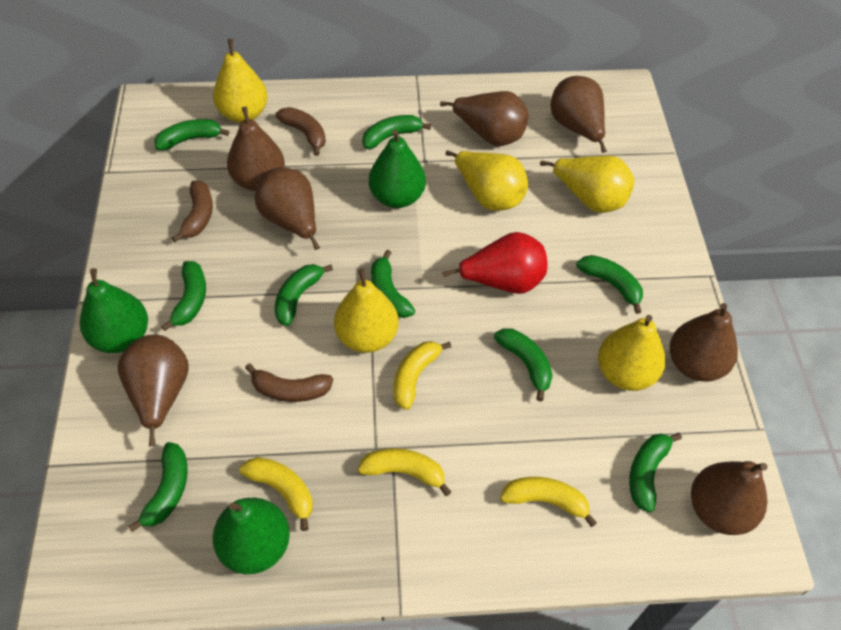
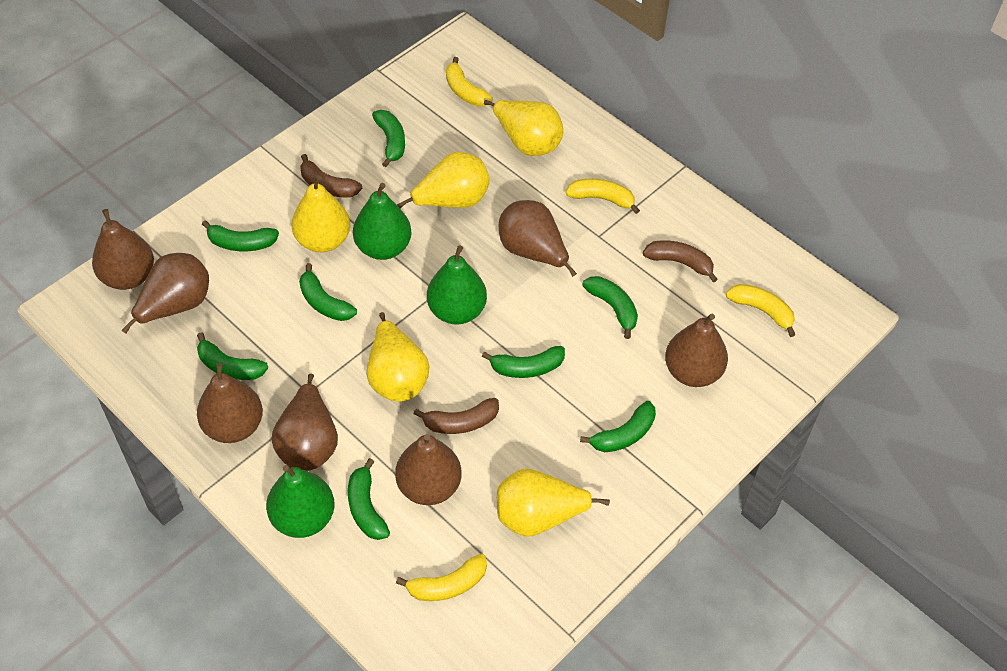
green banana: [128,442,188,532] [154,119,230,150] [161,261,206,331] [275,264,333,326] [362,115,431,149] [371,250,415,318] [494,329,553,401] [576,255,643,314] [629,433,682,513] = 9 -> [197,332,268,380] [202,220,279,251] [299,263,357,321] [348,458,390,540] [372,110,405,167] [482,346,565,378] [580,401,656,452] [582,276,638,339] = 8
red pear: [442,232,547,294] = 1 -> none = 0

